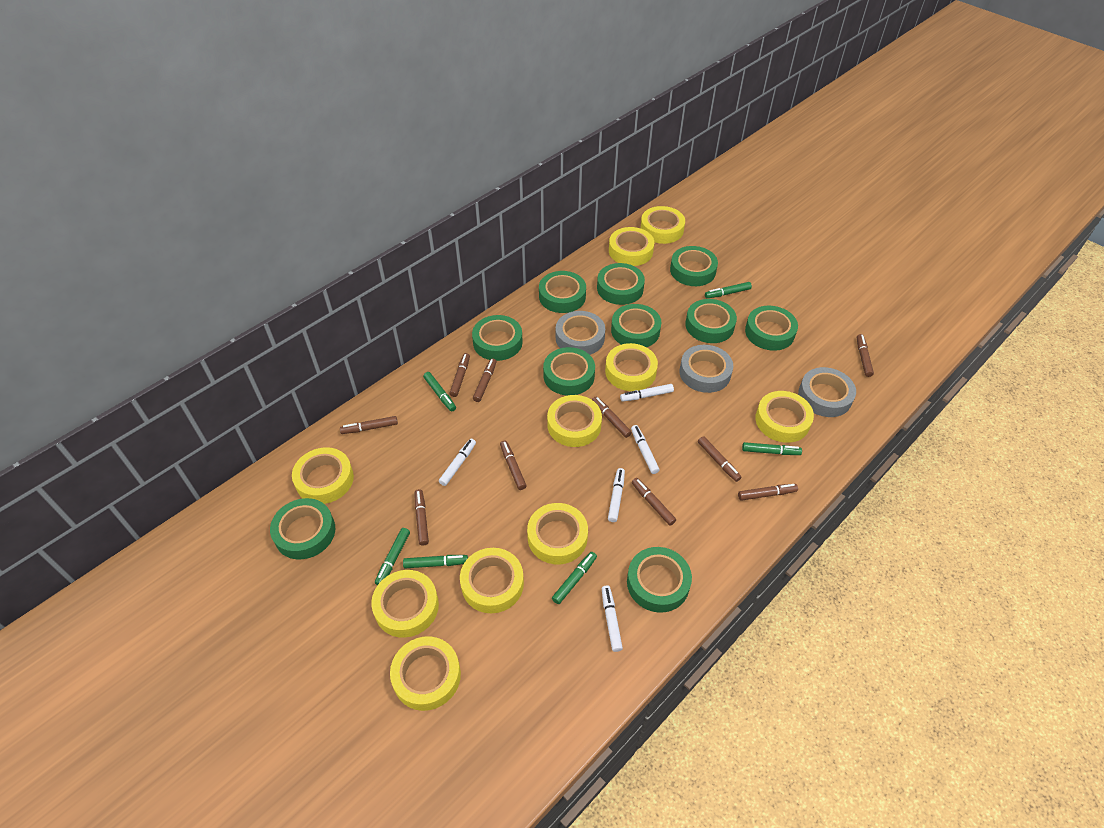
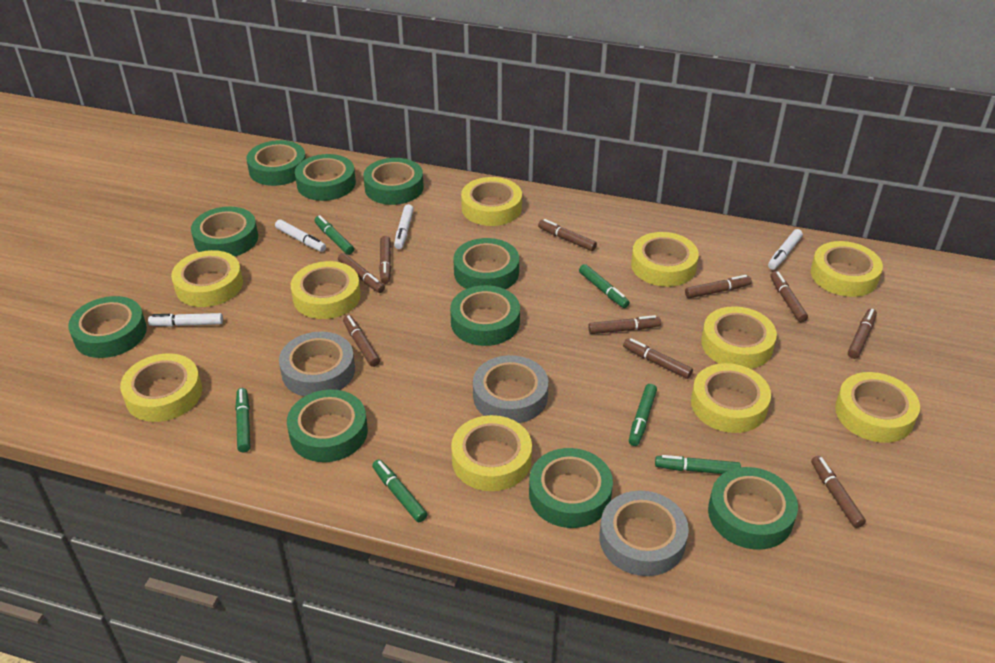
white marker: [439,439,476,486] [602,585,623,652] [608,468,625,522] [620,384,674,402] [631,425,660,474] = 5 -> [148,313,223,327] [275,219,326,252] [394,204,414,249] [768,229,803,270] = 4

